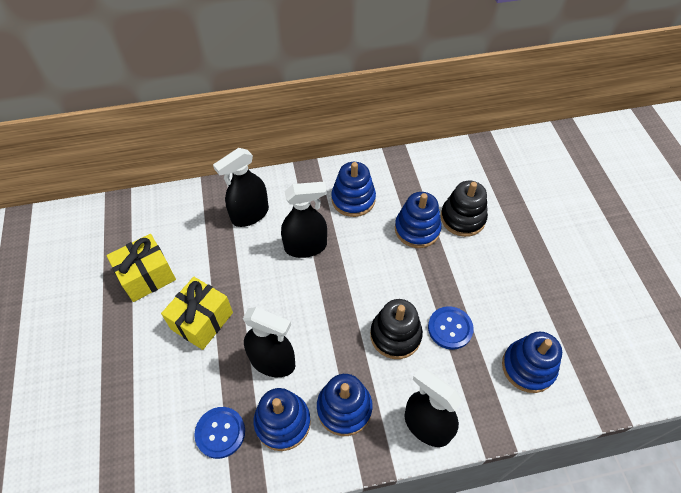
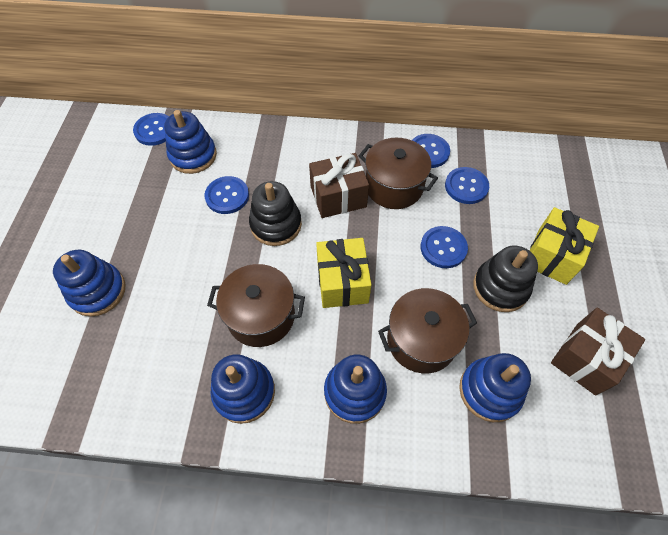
black spray bottle: [213,148,269,227] [243,307,295,377] [281,181,327,258] [404,367,462,447] = 4 -> none = 0
blue button: [194,407,245,459] [428,306,474,350] = 2 -> [133,113,169,146] [204,176,249,214] [412,134,450,168] [420,226,468,268] [445,167,489,204] = 5
brown gift: none = 0 -> [309,153,369,218] [551,308,645,396] = 2
brown pot: none = 0 -> [207,264,305,347] [359,138,438,209] [378,288,477,373] = 3

